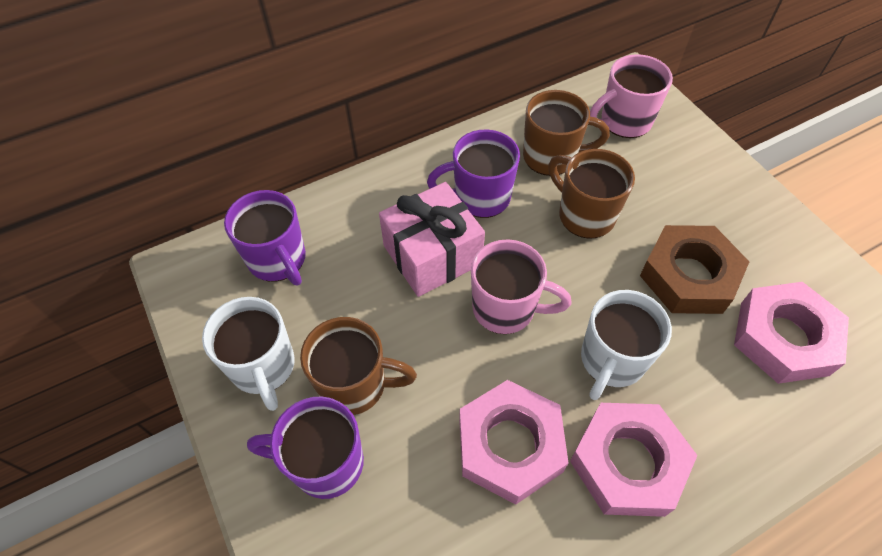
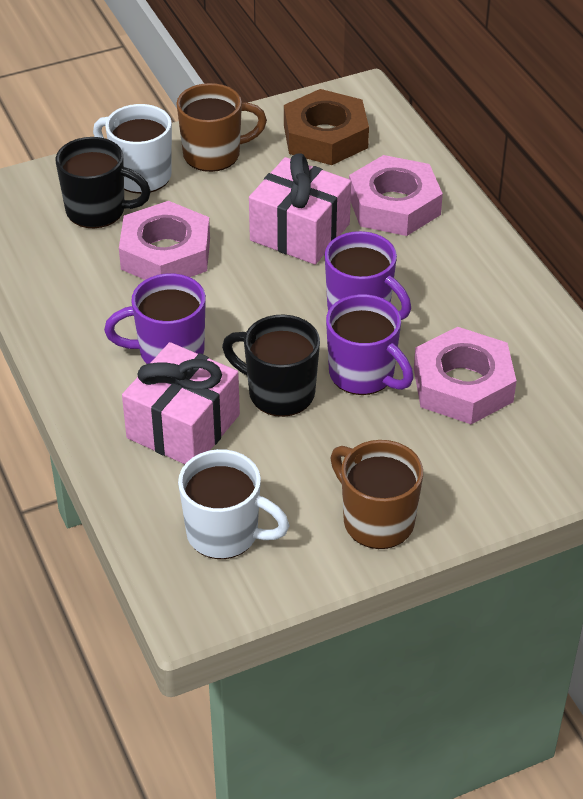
black mug: none = 0 -> [56,137,151,228] [222,315,320,417] = 2
brown mug: [300,317,417,415] [523,90,610,176] [548,149,635,239] = 3 -> [176,83,267,172] [330,440,423,549] = 2
pink gift: [379,182,485,297] = 1 -> [122,342,240,464] [249,153,351,265] = 2
pink mug: [471,239,572,334] [590,54,673,138] = 2 -> none = 0

